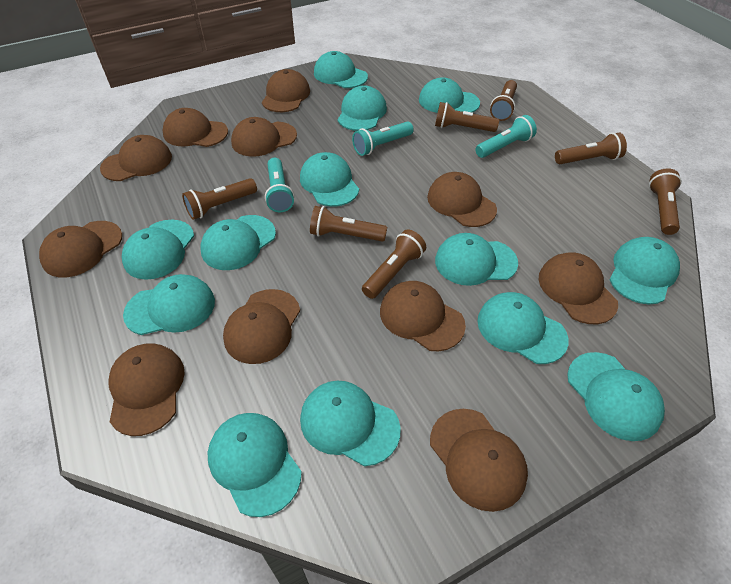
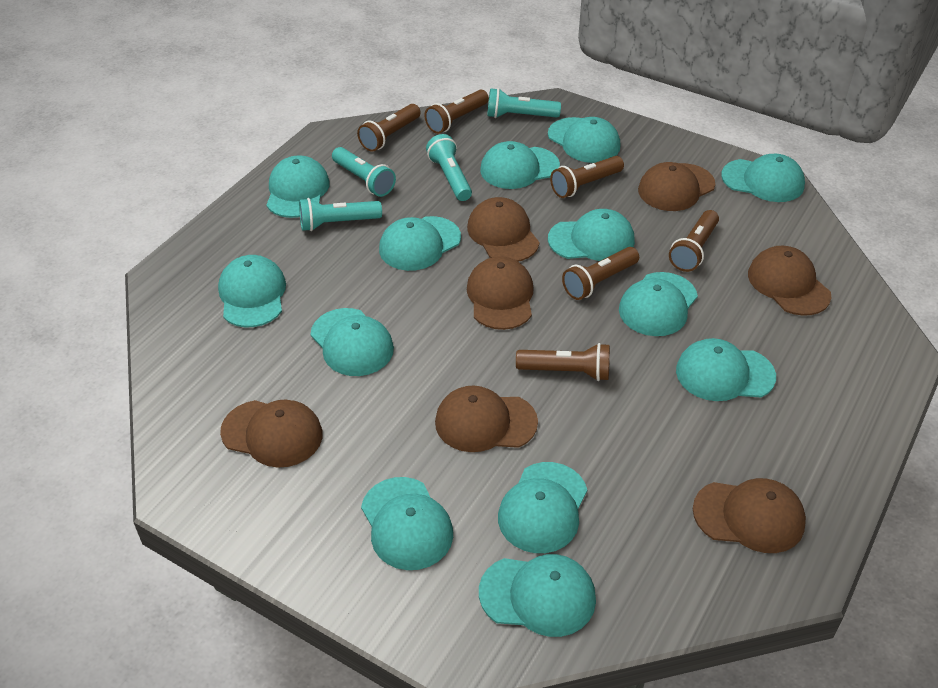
brown cap: [39,221,122,277] [100,135,172,181] [109,343,185,436] [163,108,228,147] [223,289,300,364] [231,117,297,157] [262,69,310,112] [380,281,466,351] [427,172,497,227] [430,409,528,512] [539,252,618,324] = 11 -> [220,400,322,468] [435,385,538,452] [467,197,540,262] [467,256,534,330] [638,162,715,211] [693,478,806,553] [748,246,832,316] = 7
brown flashlight: [182,178,257,220] [310,206,387,242] [362,230,426,299] [435,102,499,132] [490,80,517,121] [555,133,627,164] [649,168,682,235] = 7 -> [357,104,421,152] [425,90,489,134] [516,343,610,381] [550,156,624,198] [562,247,639,300] [669,210,719,272] = 6
turquoise flashlight: [265,158,294,212] [352,122,414,156] [475,115,537,158] = 3 -> [299,198,382,231] [332,147,396,197] [426,134,472,201] [487,88,561,118] = 4

